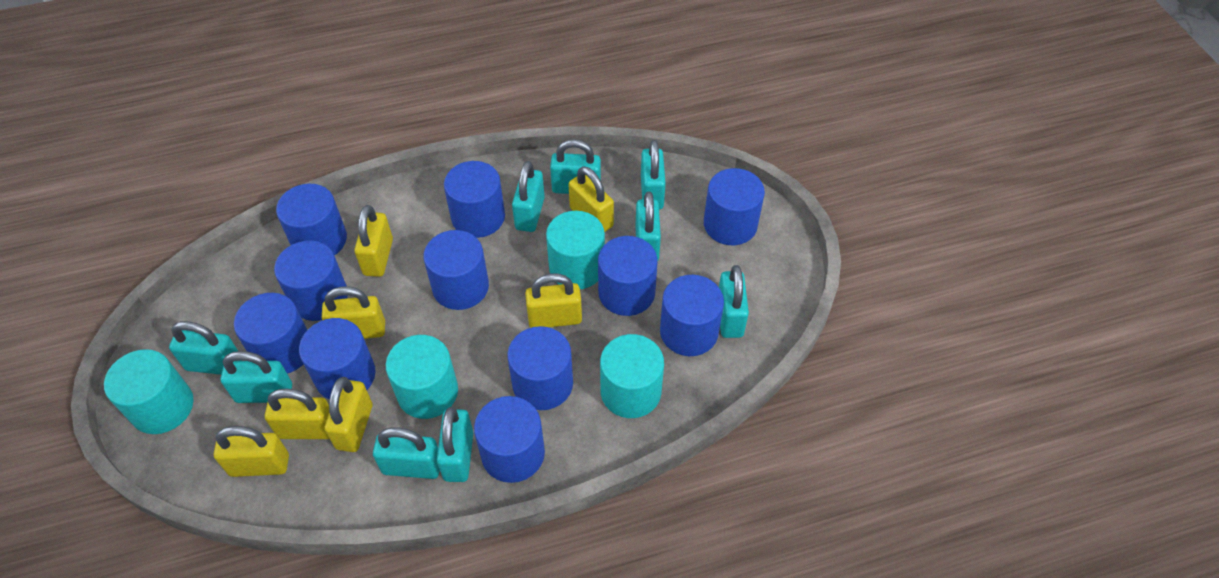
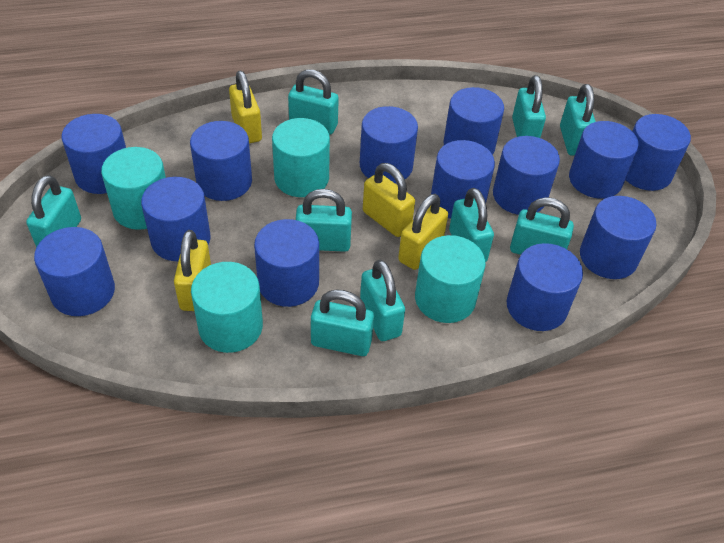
blue cylinder: [234,293,307,374] [274,241,348,321] [276,184,347,256] [299,318,376,400] [423,230,489,310] [444,161,505,238] [474,396,545,483] [507,326,573,410] [598,236,657,316] [660,275,724,356] [704,168,765,245] = 11 -> [34,227,115,316] [62,114,126,194] [141,177,211,261] [190,121,252,201] [254,219,319,307] [360,106,418,183] [431,140,495,219] [444,87,504,155] [493,136,560,215] [507,243,583,331] [569,121,639,198] [580,196,657,279] [626,114,691,191] = 13
yellow padlock: [214,426,289,477] [265,389,329,439] [322,286,385,339] [325,377,372,452] [354,205,393,277] [525,274,582,328] [568,166,614,232] = 7 -> [174,230,211,311] [229,71,262,143] [363,163,415,237] [398,194,448,270] = 4

